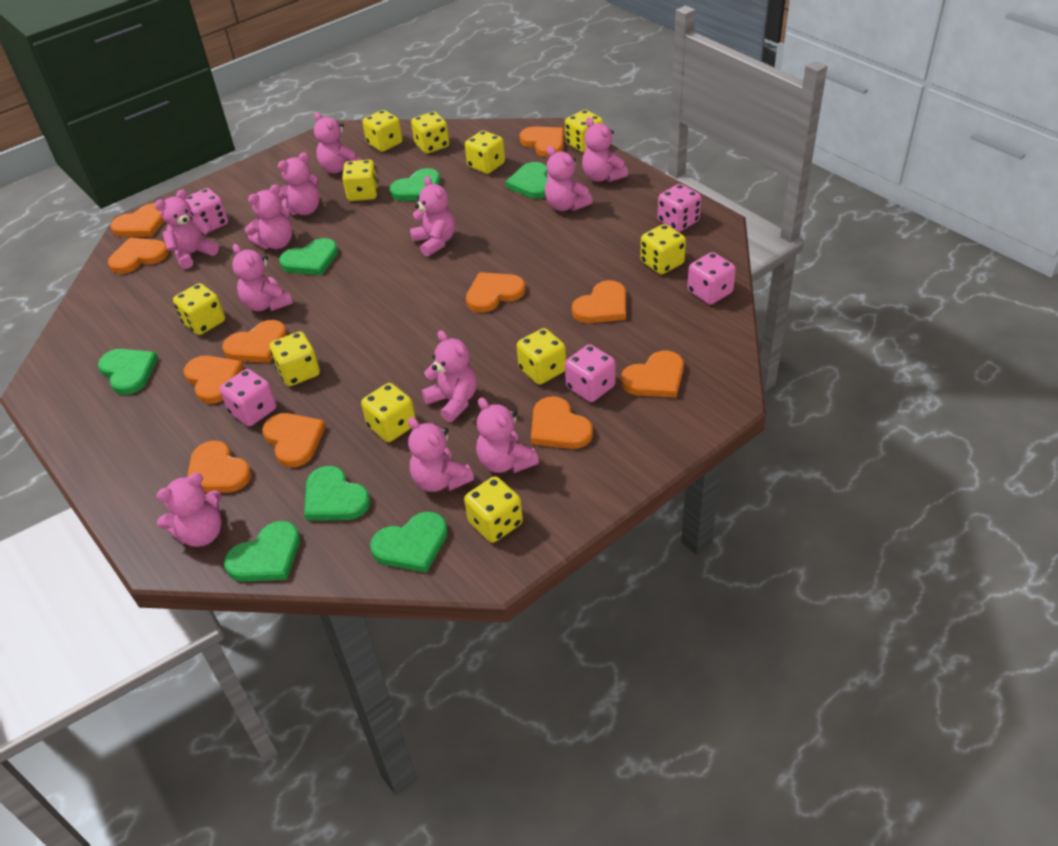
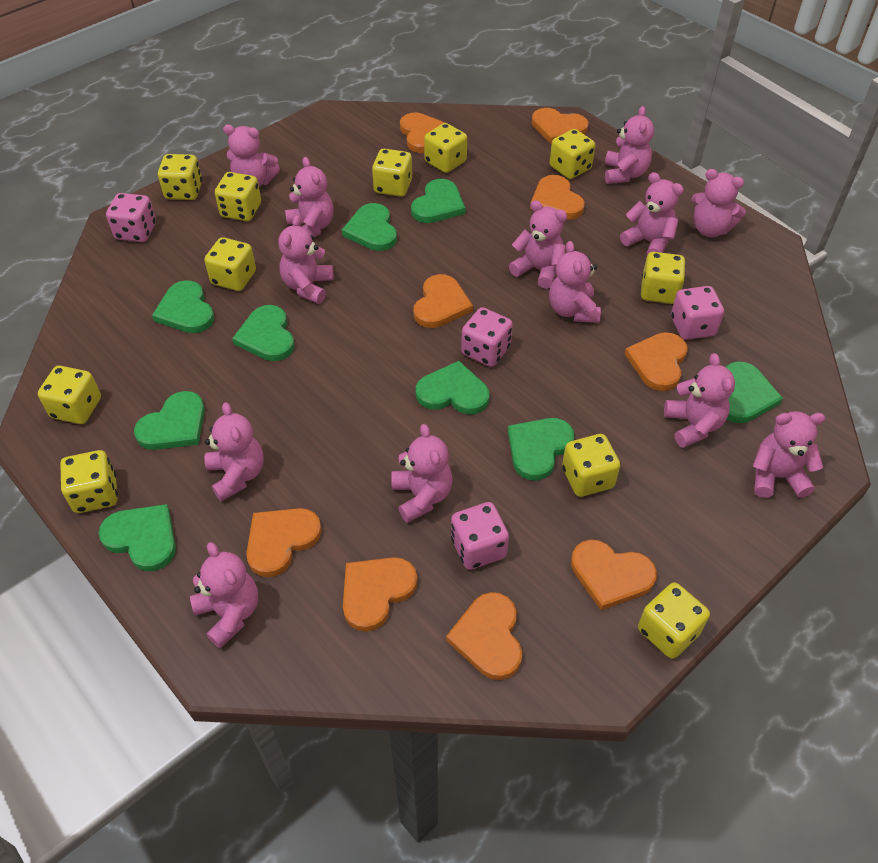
green heart: [98,349,158,395] [224,521,300,582] [279,238,338,275] [304,466,370,521] [370,511,448,573] [390,168,441,201] [505,162,548,199] = 7 -> [98,504,176,571] [134,391,205,450] [152,280,214,333] [232,305,294,361] [342,203,397,251] [411,179,465,223] [416,361,490,414] [508,418,574,481] [726,361,783,423] = 9
orange heart: [108,237,169,274] [110,203,164,237] [183,356,244,404] [187,441,251,493] [222,320,287,363] [262,413,326,467] [466,272,525,313] [520,126,564,157] [531,396,593,449] [572,280,626,323] [621,351,684,398] = 11 -> [246,508,322,577] [343,557,418,632] [400,112,445,153] [413,274,473,328] [446,592,522,680] [530,175,585,219] [532,108,589,144] [571,540,657,610] [625,332,688,391] = 9
pink dice: [185,188,228,234] [220,369,277,426] [565,344,616,402] [658,184,701,232] [687,252,736,305] = 5 -> [106,193,156,242] [451,502,509,570] [461,307,513,367] [671,286,724,340] = 4
pink teddy bear: [155,190,219,269] [156,473,222,547] [232,244,293,311] [245,184,292,249] [278,152,320,215] [314,112,361,173] [408,417,474,492] [410,176,455,257] [421,330,477,422] [476,397,539,473] [545,146,593,211] [582,118,628,182] = 12 -> [190,542,258,648] [205,402,264,502] [223,124,280,187] [278,215,334,304] [285,157,334,237] [391,424,453,523] [509,200,567,289] [549,241,601,323] [605,106,654,184] [620,172,684,256] [664,353,735,448] [691,169,746,237] [753,411,826,498] = 13

